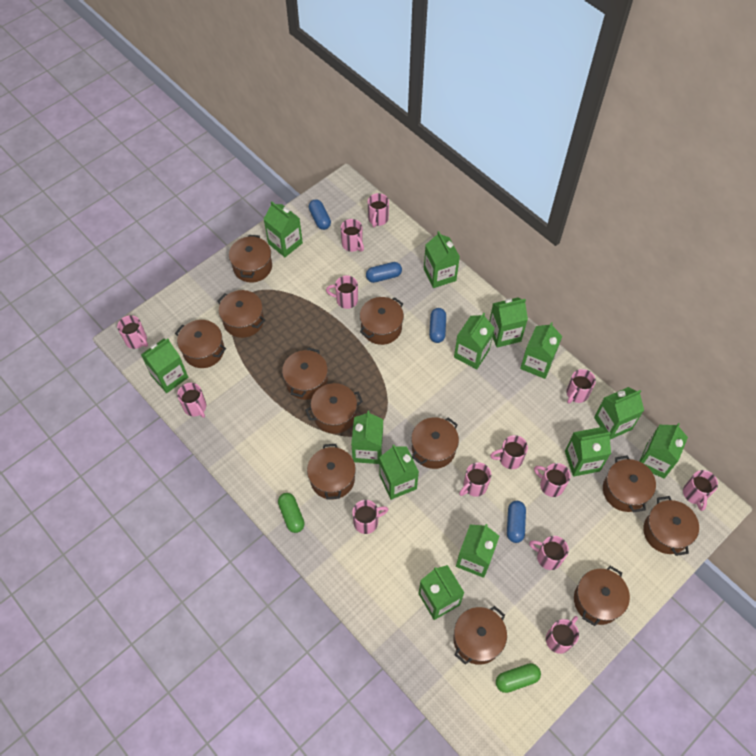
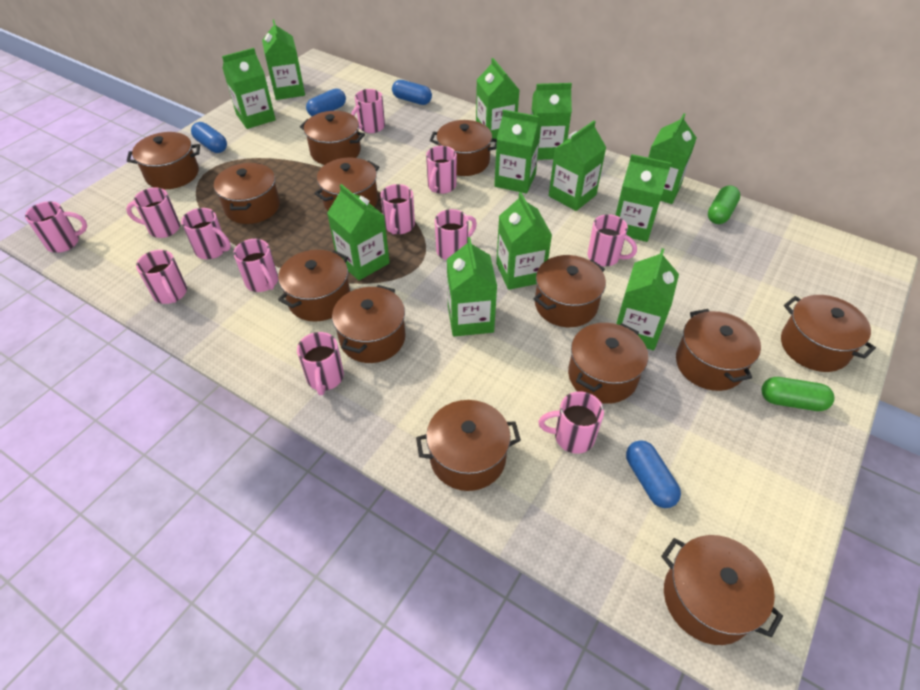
brown pot: [175,320,226,368] [217,290,265,338] [229,235,272,283] [282,347,328,400] [305,383,363,434] [307,444,356,500] [360,297,404,345] [411,417,459,469] [453,606,507,665] [574,566,630,626] [603,455,656,513] [643,496,699,556] = 12 -> [127,132,200,189] [214,163,280,224] [278,250,350,321] [300,111,365,165] [314,157,379,211] [332,285,406,363] [416,400,521,491] [430,120,497,176] [534,255,606,327] [568,323,648,404] [661,535,783,645] [676,309,761,391] [781,295,876,372] = 13
green carton: [141,339,188,393] [264,201,303,257] [351,411,383,464] [379,445,419,500] [418,565,464,620] [424,231,460,288] [454,313,495,369] [456,524,499,578] [489,297,528,347] [520,322,562,379] [565,427,611,477] [594,387,644,439] [639,423,688,479] = 13 -> [222,48,276,129] [262,20,305,100] [327,184,390,281] [447,237,497,337] [476,58,519,139] [494,110,541,193] [496,192,552,290] [531,83,572,160] [549,120,606,211] [616,154,671,242] [616,248,679,350] [648,113,697,204] = 12
pink mug: [117,315,148,349] [177,383,206,418] [326,275,358,309] [341,219,364,252] [352,500,388,534] [368,193,389,227] [459,462,491,497] [490,435,528,469] [529,536,569,570] [534,463,571,497] [546,616,579,654] [566,369,596,404] [683,470,718,511] = 13 -> [25,201,87,253] [126,187,180,238] [136,250,187,304] [181,208,231,259] [233,239,278,292] [297,332,344,395] [351,89,385,133] [380,184,415,235] [426,146,457,194] [435,209,477,260] [538,391,604,454] [588,214,637,266] = 12

